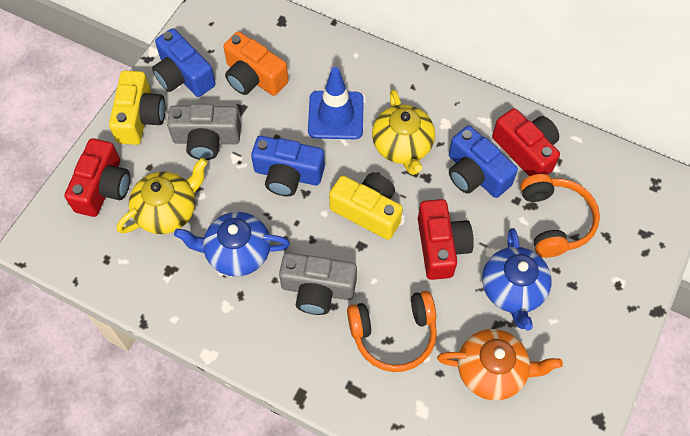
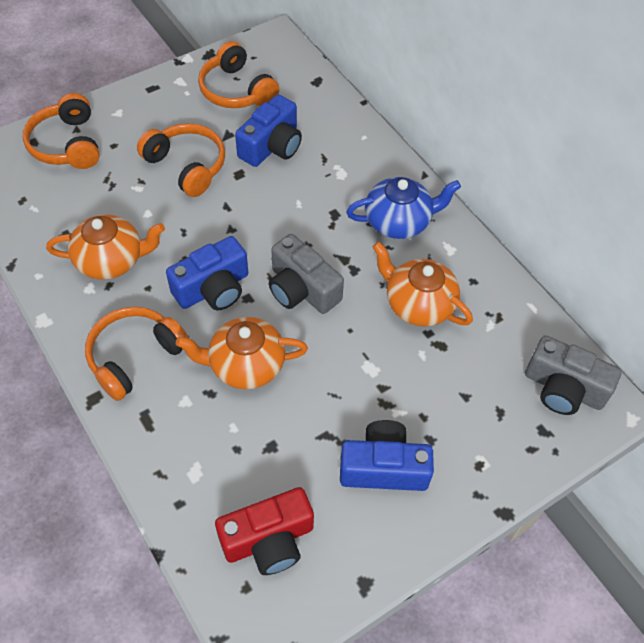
blue teapot: [174,212,290,277] [482,228,552,331] = 2 -> [346,177,461,239] = 1
blue traffic cone: [308,67,364,139] = 1 -> none = 0
orange camera: [223,32,288,96] = 1 -> none = 0
orange headphones: [347,291,437,372] [520,174,600,258] = 2 -> [23,93,100,169] [85,307,188,401] [137,123,225,197] [198,41,279,108] = 4
orange teapot: [437,329,563,400] = 1 -> [46,214,165,280] [176,317,308,389] [373,242,473,326] = 3
red camera: [64,138,130,217] [418,199,474,280] [492,108,560,176] = 3 -> [215,487,314,575] = 1
yellow camera: [109,71,165,145] [329,173,403,240] = 2 -> none = 0
yellow teapot: [117,158,208,234] [372,89,435,175] = 2 -> none = 0

